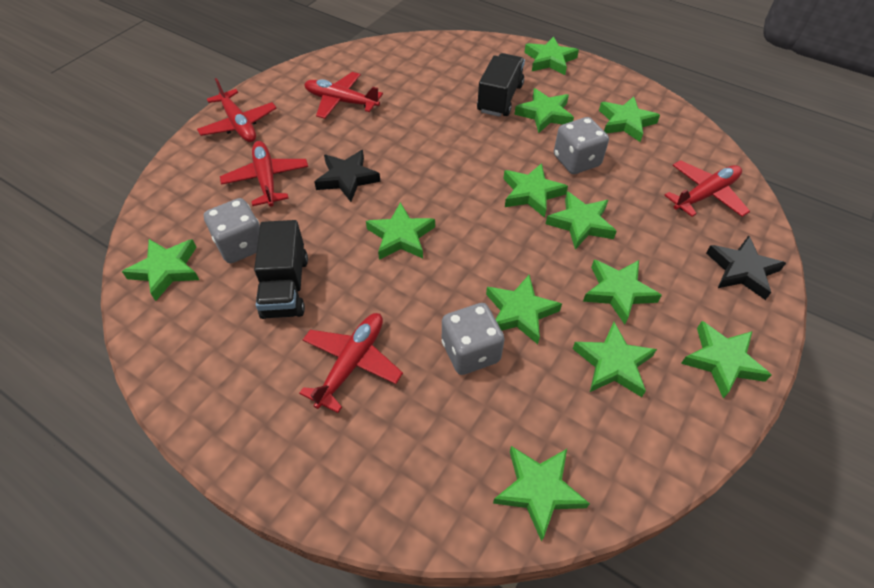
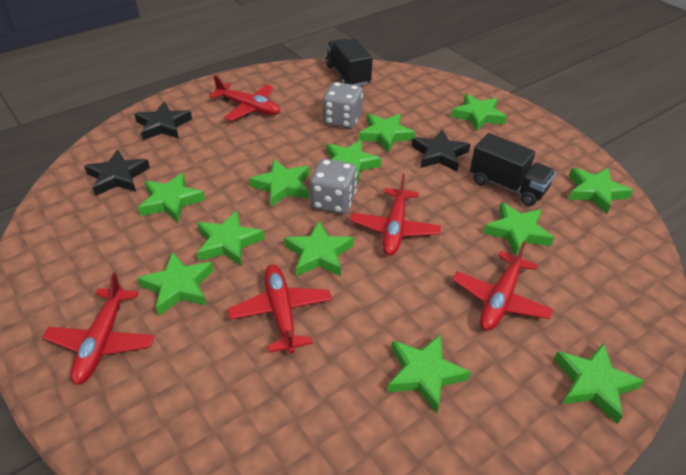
black star: [314,150,381,202] [706,235,786,300] = 2 -> [84,150,150,196] [134,102,192,140] [412,130,471,172] = 3
grey dice: [204,198,260,263] [442,303,505,375] [554,117,609,174] = 3 -> [310,159,357,214] [323,82,363,129] = 2

